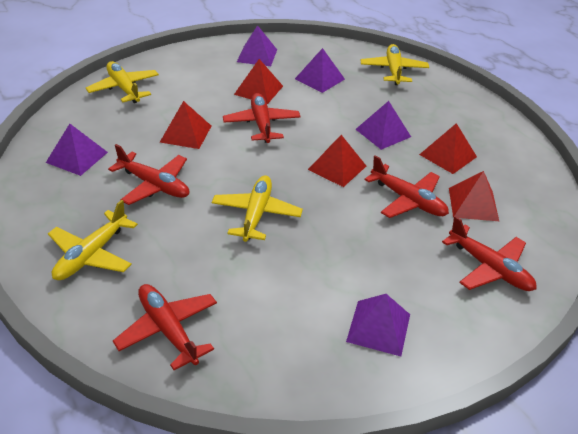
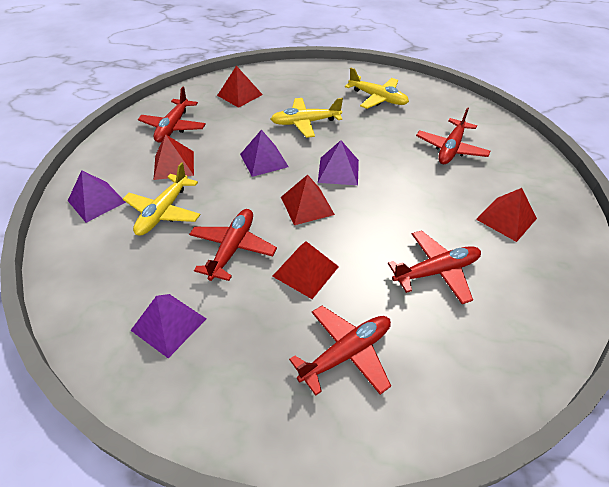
purple pyramid: [46,124,108,176] [237,25,277,66] [295,48,345,93] [346,294,410,356] [355,101,411,150] = 5 -> [68,170,126,223] [130,294,206,358] [240,130,289,177] [318,140,359,185] = 4
yellow plane: [48,200,138,280] [86,61,159,103] [212,175,303,242] [361,44,429,85] = 4 -> [123,162,201,236] [271,98,343,138] [345,68,409,109] = 3

